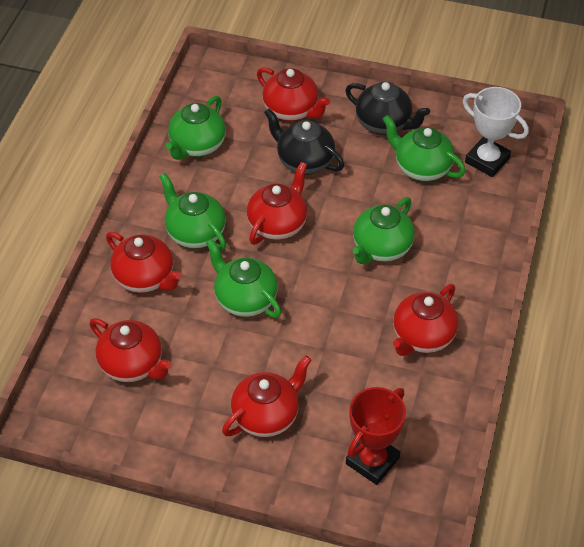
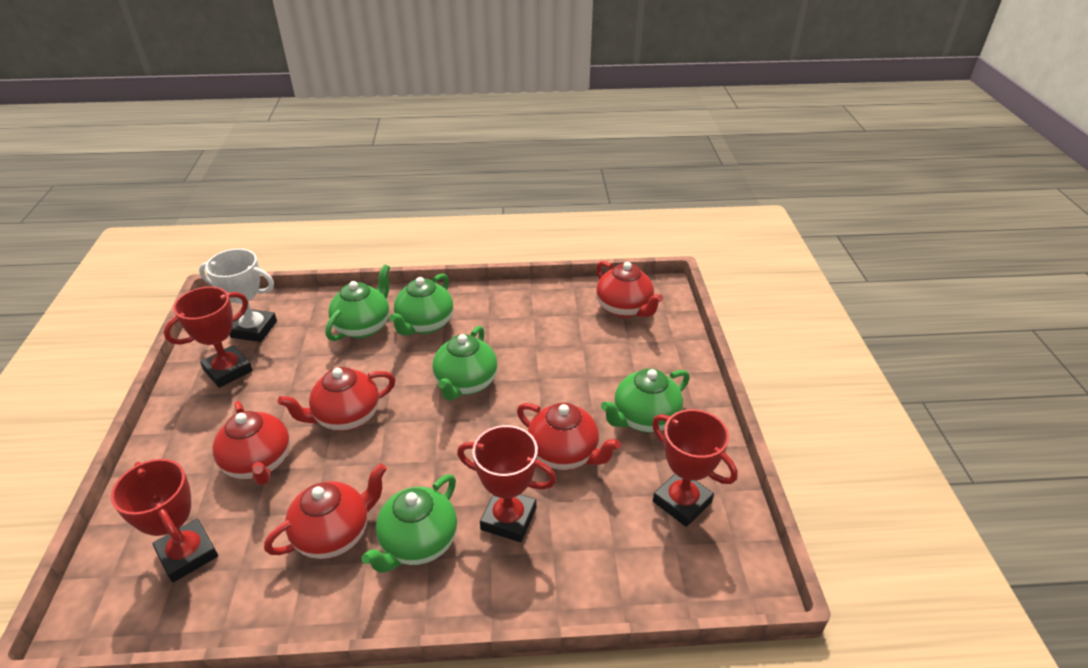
black teapot: [264,108,344,175] [345,82,430,135] = 2 -> none = 0
red teapot: [89,318,172,382] [106,232,182,293] [222,356,311,437] [247,162,307,245] [257,67,330,121] [393,284,458,356] = 6 -> [213,401,290,485] [264,464,387,559] [278,367,396,431] [517,403,621,470] [596,261,663,318] = 5
red trophy: [346,387,406,485] = 1 -> [111,459,218,582] [164,287,253,388] [457,425,557,542] [652,409,738,527] = 4

